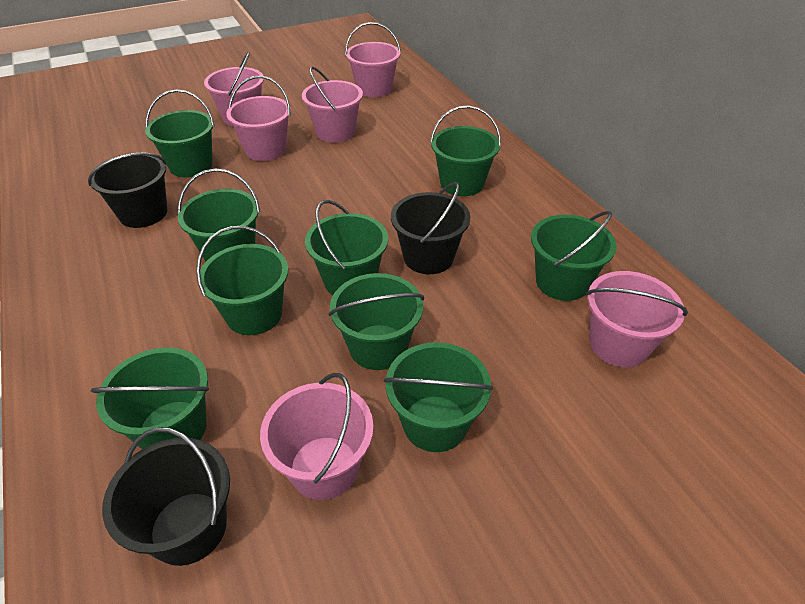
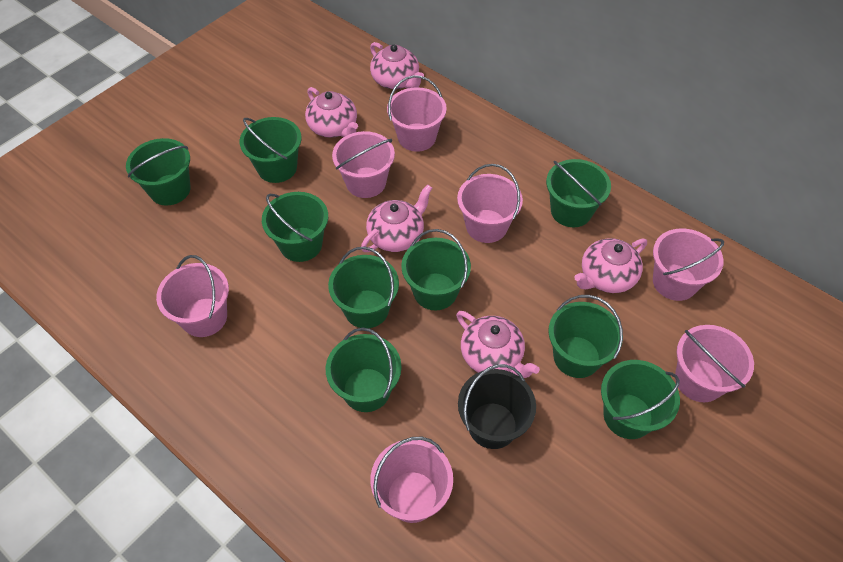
black bucket: [88,152,167,228] [102,427,230,566] [391,182,470,274] = 3 -> [458,364,536,449] = 1
pink bucket: [204,51,264,126] [226,76,291,161] [260,373,374,500] [302,66,363,143] [345,22,401,97] [586,271,688,367] = 6 -> [156,255,229,337] [332,131,395,198] [371,437,453,523] [387,75,447,152] [457,164,523,243] [653,228,724,301] [675,325,754,402] = 7
pink teapot: none = 0 -> [305,87,358,138] [361,184,432,252] [370,42,424,89] [456,311,540,378] [574,238,647,293] = 5

